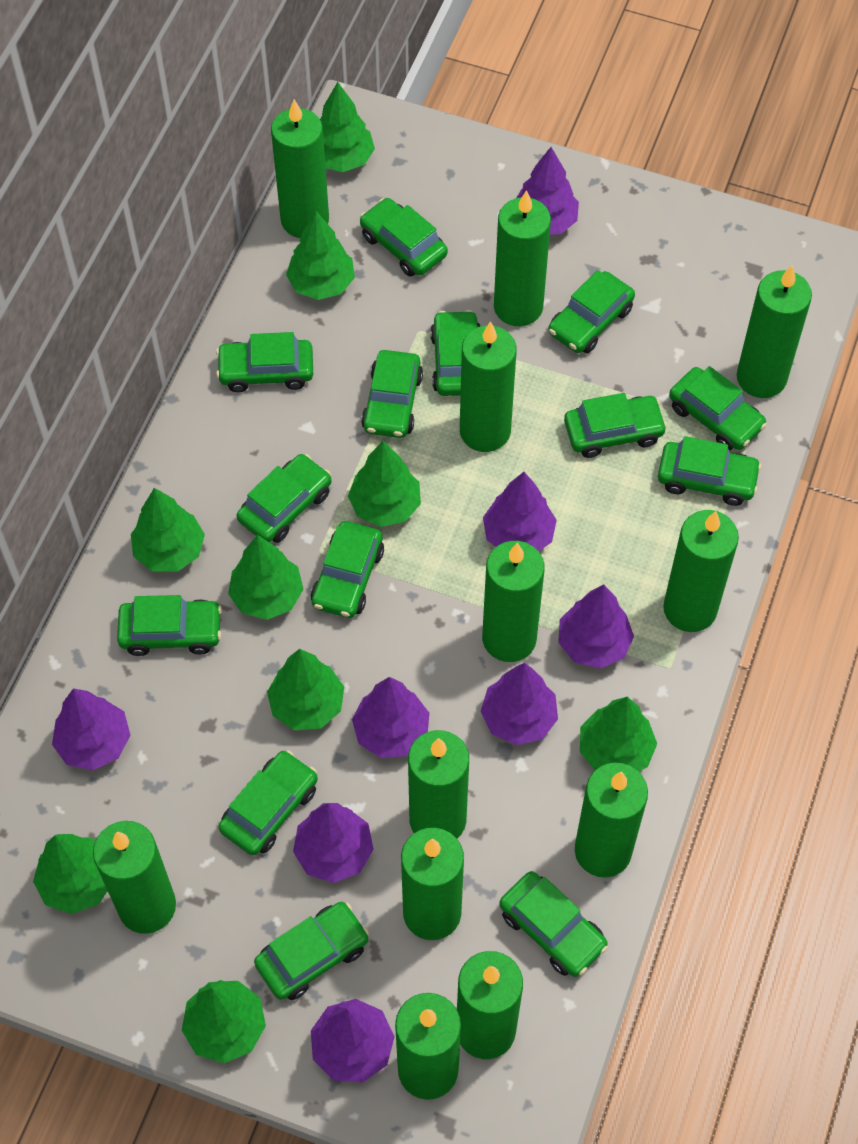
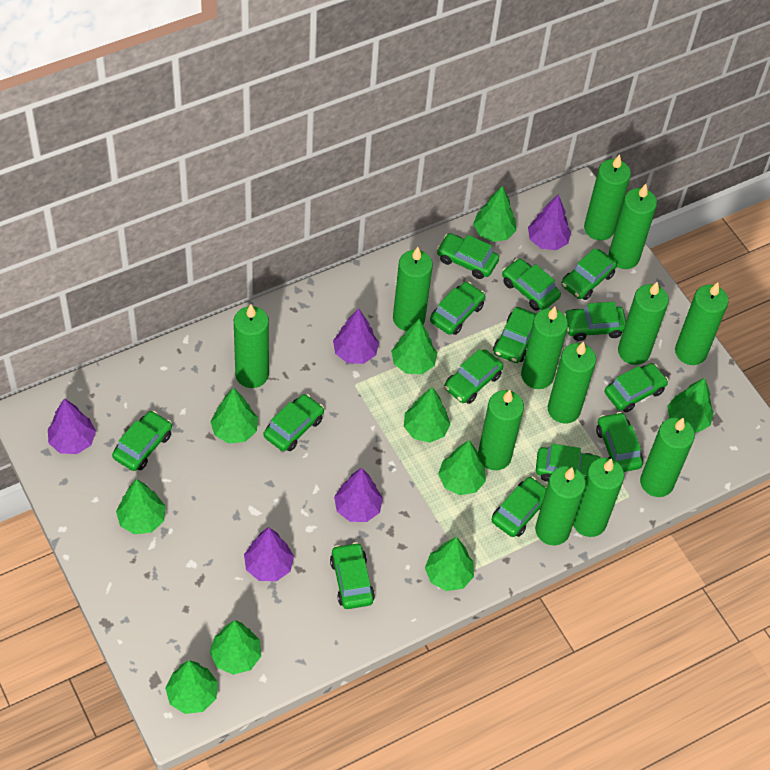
green tree: [33,834,107,914] [131,488,205,572] [182,980,266,1063] [228,535,303,620] [267,649,344,730] [286,211,355,300] [320,82,375,172] [348,441,421,527] [580,697,657,772] = 9 -> [116,479,166,534] [165,660,218,714] [210,388,258,444] [210,620,261,675] [391,319,437,374] [404,387,451,443] [425,537,474,591] [438,440,486,495] [473,186,517,242] [667,378,714,433] = 10
purple tree: [52,688,130,770] [293,803,374,883] [311,999,395,1083] [352,677,430,758] [481,663,558,745] [483,472,557,551] [517,147,579,235] [558,585,634,669] = 8 -> [48,398,96,454] [244,527,294,581] [333,308,379,364] [334,468,383,522] [528,194,571,250] = 5

